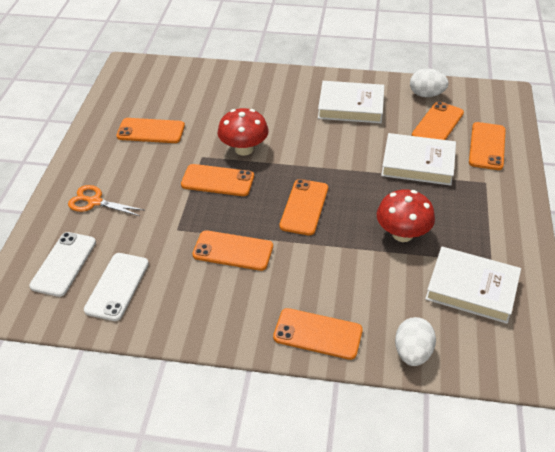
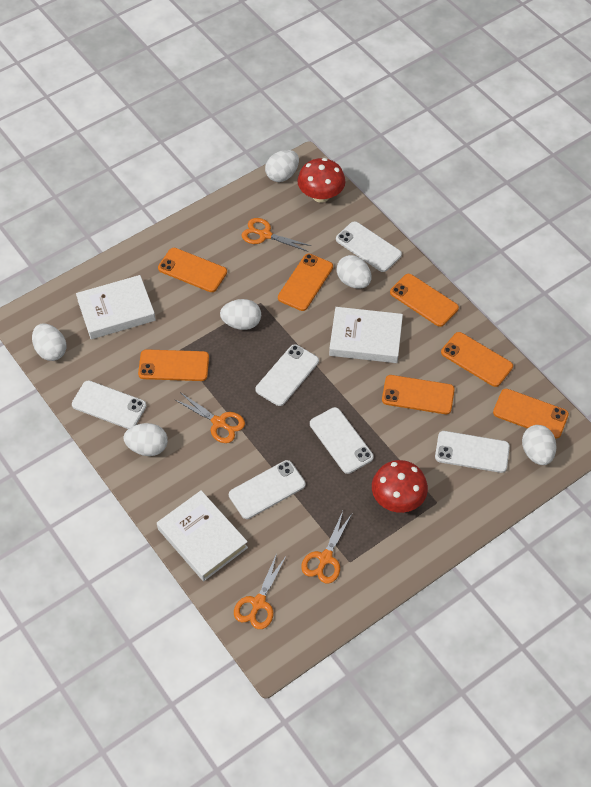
orange scissors: [68,185,144,216] = 1 -> [174,392,245,443] [234,553,287,629] [242,218,312,252] [301,511,352,584] = 4
white egg: [395,317,436,366] [410,68,449,97] = 2 -> [32,323,66,361] [124,423,168,456] [220,299,261,330] [265,150,299,182] [336,255,371,289] [522,425,557,465] = 6
white phone: [29,232,96,297] [84,253,149,321] = 2 -> [72,380,146,429] [229,460,305,519] [255,344,319,406] [310,407,374,474] [336,221,402,272] [435,431,510,473] = 6

